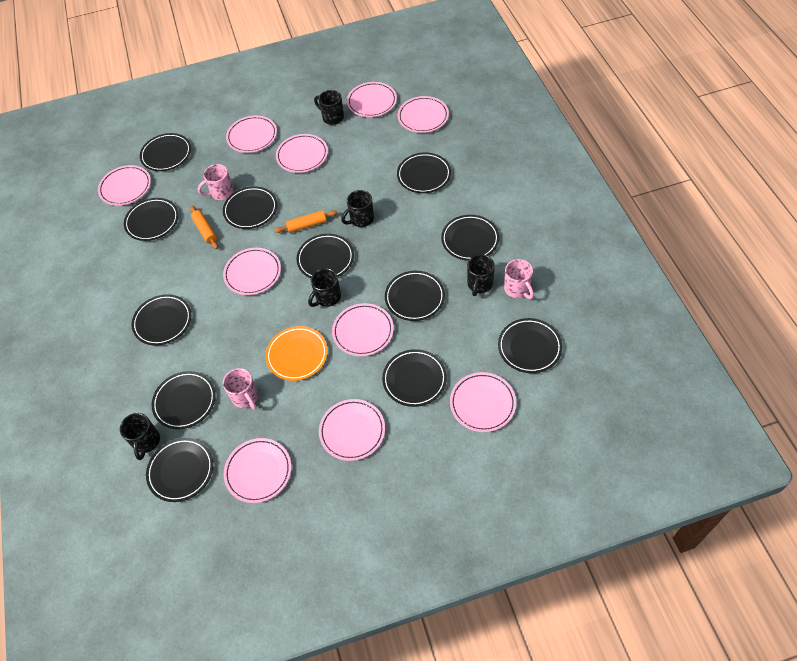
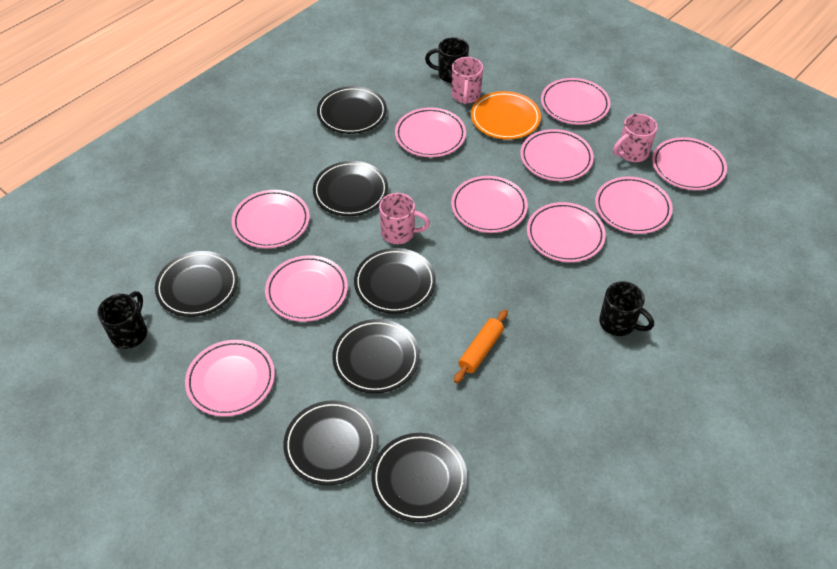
black mug: [120,413,160,460] [308,268,341,307] [314,90,344,125] [341,190,374,227] [467,254,495,296] = 5 -> [97,291,147,349] [425,37,469,83] [599,281,654,336] = 3
black plate: [124,198,179,241] [132,294,191,346] [140,133,191,171] [146,438,213,502] [152,371,216,429] [223,186,277,229] [296,234,354,278] [382,349,447,407] [385,271,445,321] [397,153,451,193] [441,215,499,261] [498,318,562,373] = 12 -> [155,251,238,317] [284,400,377,485] [313,161,388,216] [317,86,387,134] [332,319,420,393] [354,248,436,314] [371,433,467,522] = 7
orange rolling pin: [190,205,218,249] [275,210,338,233] = 2 -> [454,310,508,383] = 1

